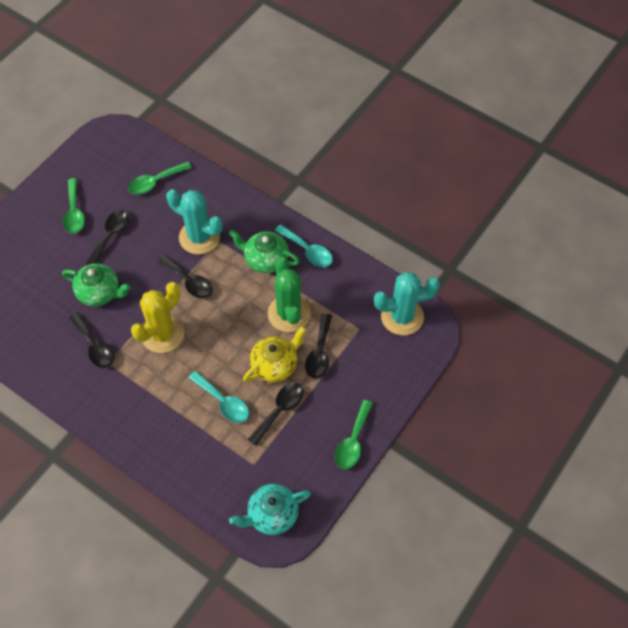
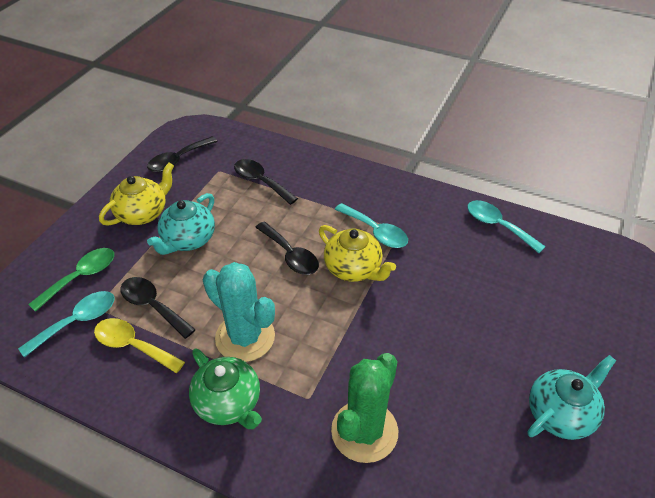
black spoon: [69,312,115,368] [85,210,129,265] [156,254,213,299] [248,383,304,446] [305,313,332,379] = 5 -> [120,277,196,339] [147,136,218,172] [234,159,298,205] [255,222,319,275] = 4
green spoon: [63,178,85,234] [128,162,192,195] [335,400,373,469] = 3 -> [28,248,114,312] = 1
green teapot: [62,263,130,306] [229,229,300,273] = 2 -> [189,349,262,429] = 1
turquoise cactus: [166,189,222,254] [374,272,440,335] = 2 -> [203,262,275,362] = 1
turquoise spoon: [189,371,249,423] [275,224,333,267] = 2 -> [18,291,115,358] [335,203,408,248] [467,200,546,253] = 3
turquoise teapot: [229,484,311,535] = 1 -> [147,193,215,255] [528,355,616,440] = 2
yellow cactus: [131,282,185,353] = 1 -> none = 0
yellow spoon: none = 0 -> [94,318,185,373] = 1
yellow teapot: [243,326,307,382] = 1 -> [99,163,174,226] [319,225,396,282] = 2

